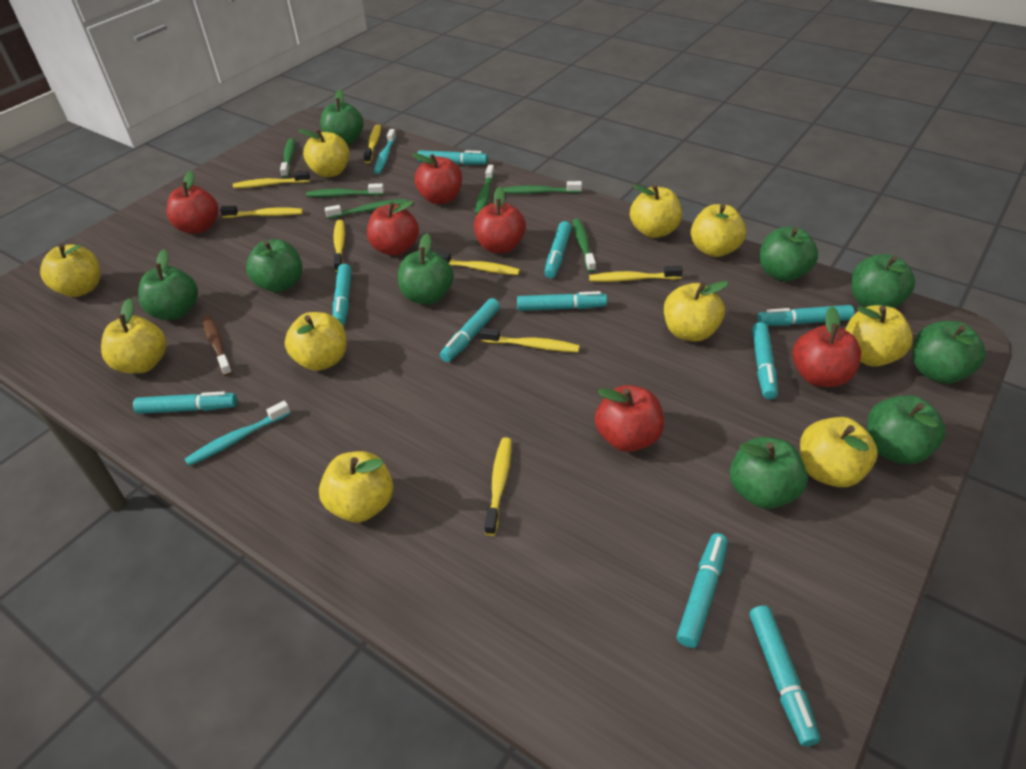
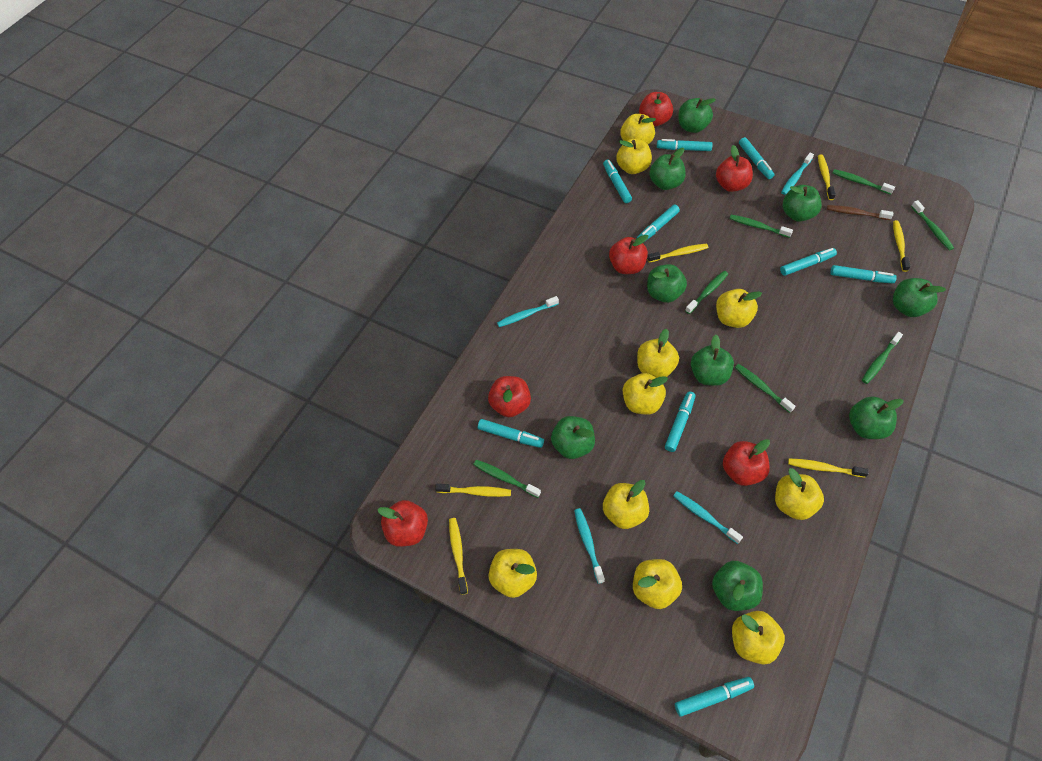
green toothbrush: [280,138,295,178] [306,183,384,197] [325,199,407,219] [475,165,495,215] [503,181,582,194] [573,218,596,273] = 6 -> [473,460,541,498] [685,271,728,314] [729,215,793,238] [735,364,796,413] [833,169,895,195] [862,332,903,384] [911,200,954,250] = 7
turquoise marker: [133,391,237,414] [333,264,352,326] [417,150,488,165] [440,298,500,362] [517,291,607,311] [544,221,572,278] [677,533,728,648] [749,605,820,746] [752,322,778,399] [758,305,854,326] = 10 -> [478,419,544,448] [603,160,632,203] [637,205,680,240] [657,139,713,151] [665,391,696,452] [675,677,754,717] [739,137,774,179] [780,248,837,276] [830,265,897,283] = 9
turquoise toothbrush: [185,401,291,466] [374,129,396,174] = 2 -> [497,296,559,327] [574,508,605,584] [673,491,743,544] [781,153,814,195] = 4
yellow toothbrush: [220,206,303,218] [233,171,310,188] [333,220,345,272] [363,124,381,163] [435,251,520,275] [480,328,580,352] [484,437,511,536] [589,266,683,282] = 8 -> [435,484,511,497] [449,518,468,595] [647,243,708,263] [788,458,869,478] [818,154,836,200] [893,220,911,272] = 6

